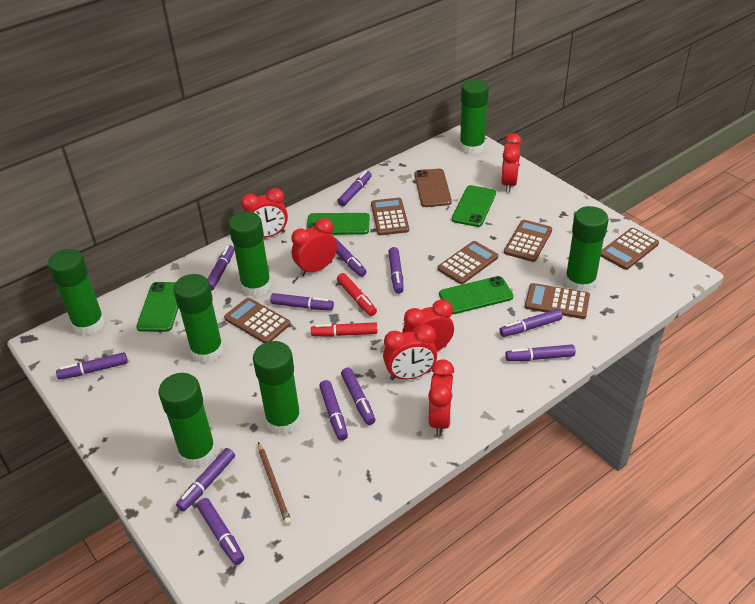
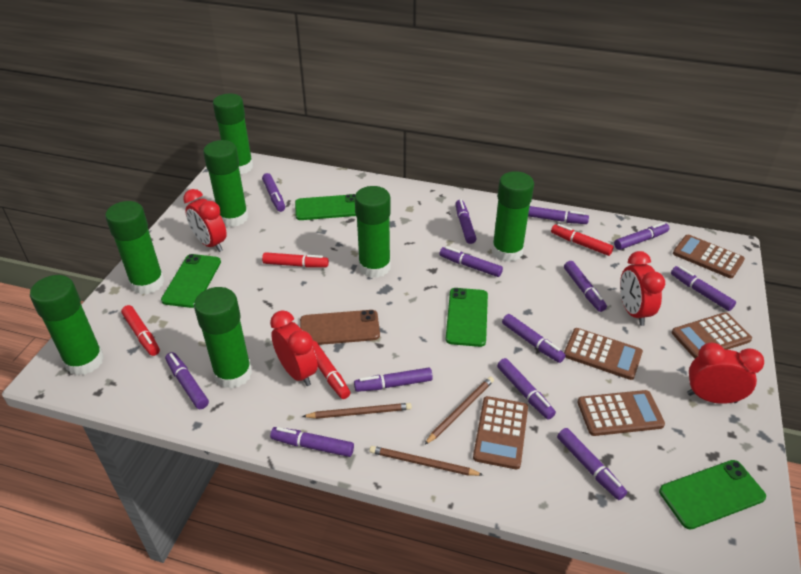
brown calculator: [224,298,291,343] [371,198,409,235] [437,241,498,284] [504,220,552,262] [525,283,590,319] [601,228,659,270] = 6 -> [473,396,528,469] [564,328,643,380] [577,390,665,436] [672,312,752,358] [673,235,745,278] = 5
brown pencil: [258,442,291,525] = 1 -> [302,403,412,419] [369,446,483,476] [424,376,494,445] = 3
purple marker: [56,352,128,379] [176,448,235,512] [197,498,244,565] [207,245,234,291] [270,293,334,310] [319,380,348,441] [335,238,367,277] [337,171,372,206] [341,368,375,425] [388,247,403,294] [499,309,563,337] [505,344,576,361] = 12 -> [165,352,209,409] [262,173,285,212] [270,427,354,457] [354,368,433,392] [440,246,503,277] [455,200,476,244] [497,358,556,420] [502,314,566,363] [528,206,589,224] [557,428,627,500] [564,261,607,312] [614,222,669,250] [671,266,736,311] = 13
red clock: [241,188,288,238] [291,218,337,276] [383,324,437,380] [402,299,454,351] [428,360,454,436] [501,133,522,192] = 6 -> [183,189,227,252] [270,310,318,386] [620,251,665,326] [687,343,764,404] = 4
red marker: [311,322,378,337] [337,273,377,316] = 2 -> [121,305,160,356] [262,252,329,268] [313,341,350,399] [551,224,614,256] = 4

